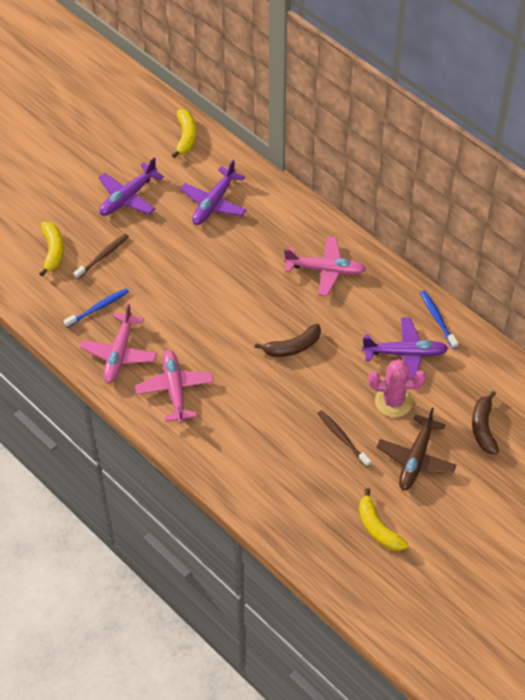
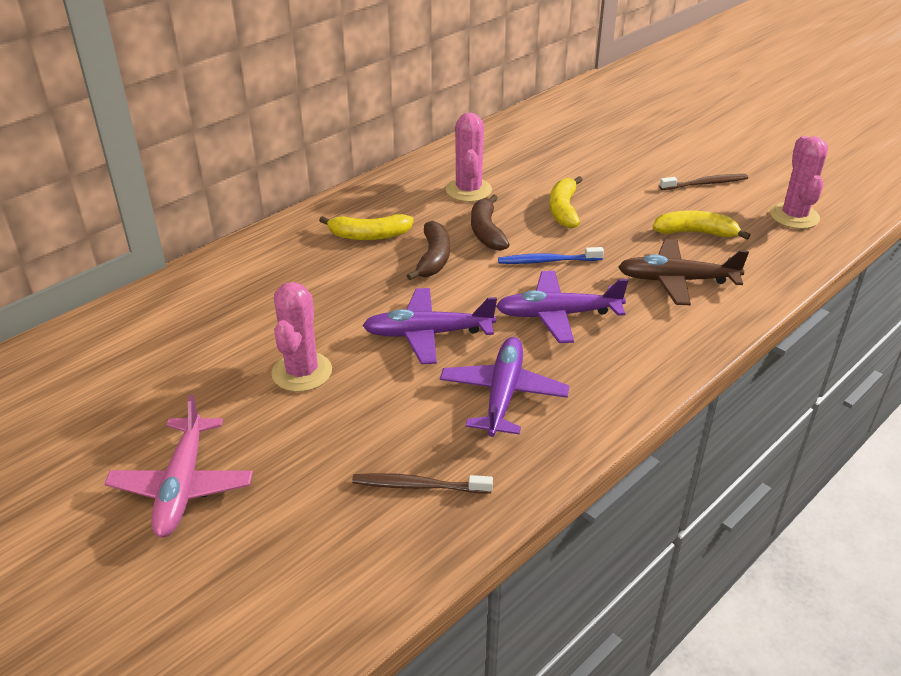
blue toothbrush: [63,288,129,328] [420,290,458,349] = 2 -> [498,247,604,264] = 1
pink cactus: [368,359,426,417] = 1 -> [271,282,332,392] [446,112,492,202] [770,136,828,229] = 3
pink plane: [80,303,157,383] [135,350,214,423] [284,236,366,296] = 3 -> [105,394,253,538] = 1

